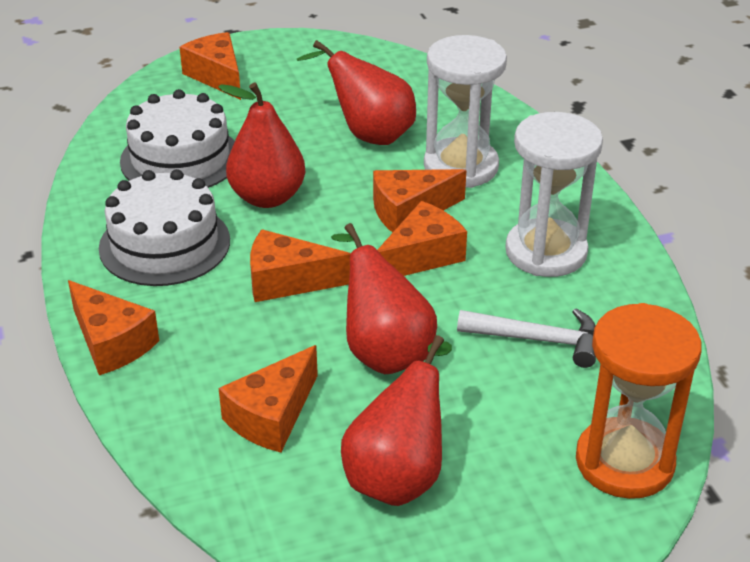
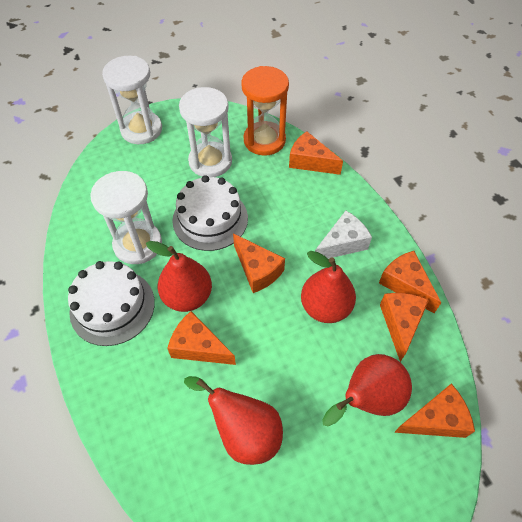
white cheese: none = 0 -> [315,211,372,259] = 1
white hammer: [457,308,596,368] = 1 -> none = 0
white hourglass: [424,35,507,188] [505,112,603,277] = 2 -> [90,171,162,264] [102,56,162,144] [179,87,232,177] = 3

